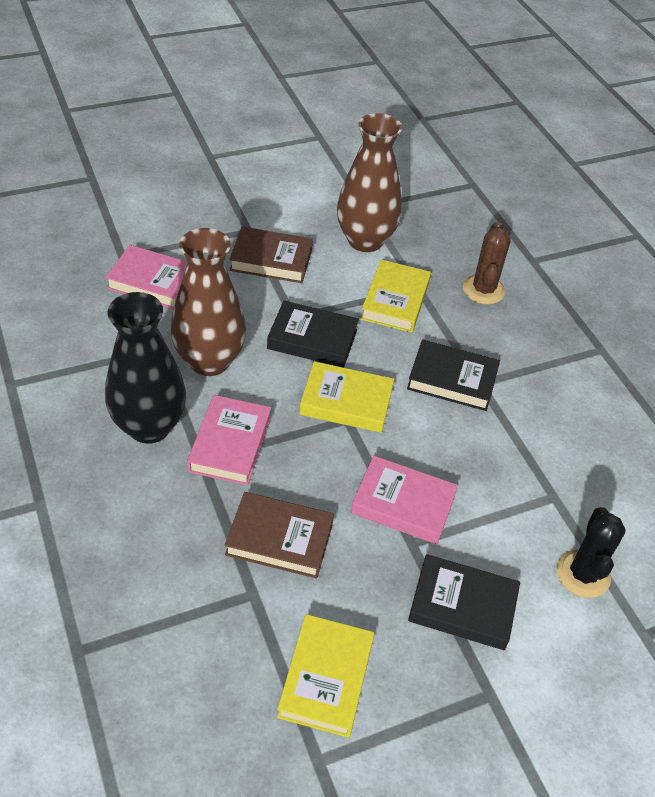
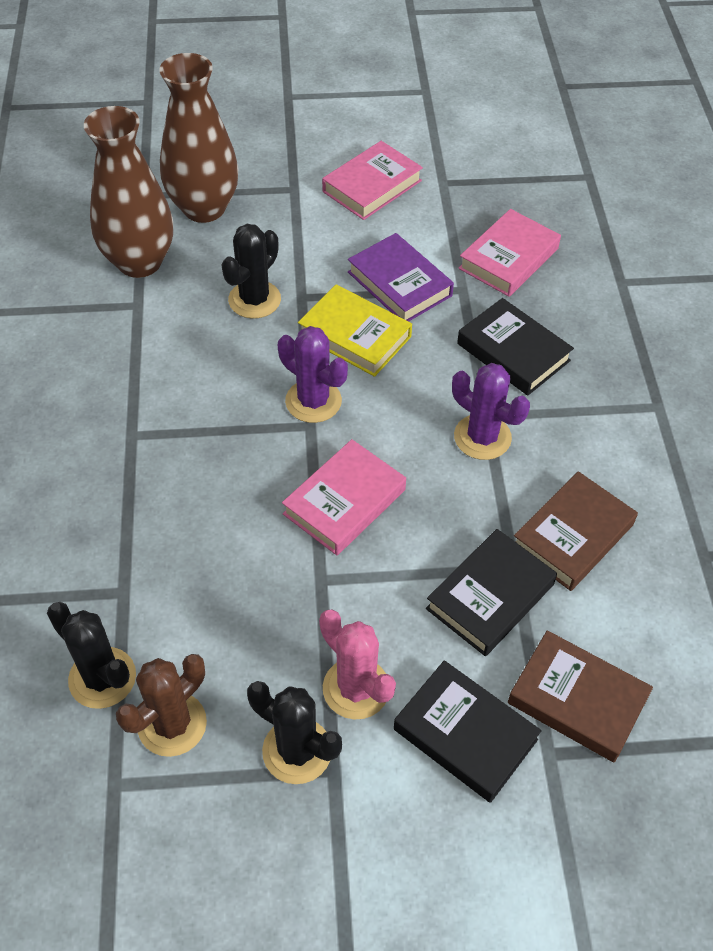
black cactus: [557,507,626,598] = 1 -> [47,602,136,709] [222,224,281,319] [247,681,342,784] = 3
black vase: [105,292,186,444] = 1 -> none = 0
pink cactus: none = 0 -> [319,609,396,719] = 1
purple book: none = 0 -> [348,233,454,321] = 1
purple cactus: none = 0 -> [278,326,348,423] [452,363,530,460] = 2
yellow book: [277,614,374,738] [299,361,394,433] [361,260,431,333] = 3 -> [298,284,412,377] = 1

